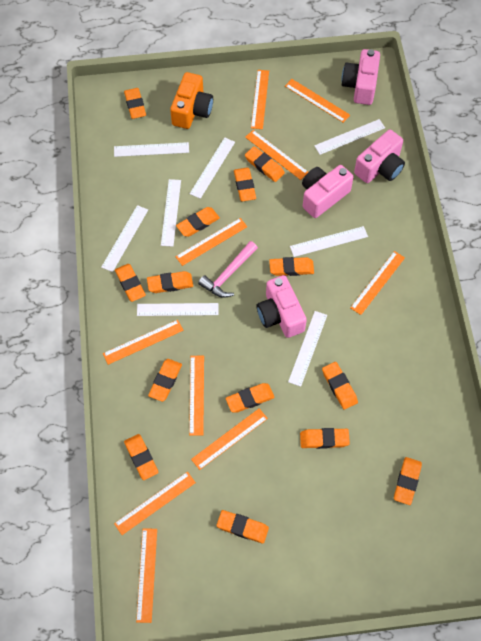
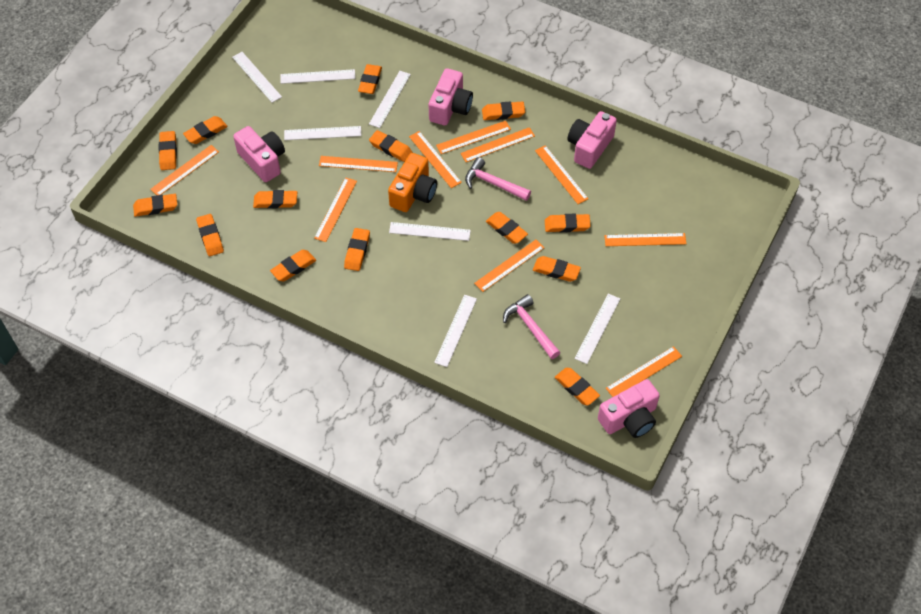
pink hammer: [198,241,258,298] = 1 -> [465,157,531,201] [503,294,560,359] = 2
white ruler: [101,205,148,272] [114,142,189,157] [137,303,218,316] [161,179,181,247] [190,138,235,199] [288,311,327,387] [290,226,368,257] [314,119,385,155] = 8 -> [232,52,282,103] [280,69,355,84] [284,126,361,140] [369,71,411,128] [389,222,471,241] [434,295,477,367] [574,294,620,364] = 7

